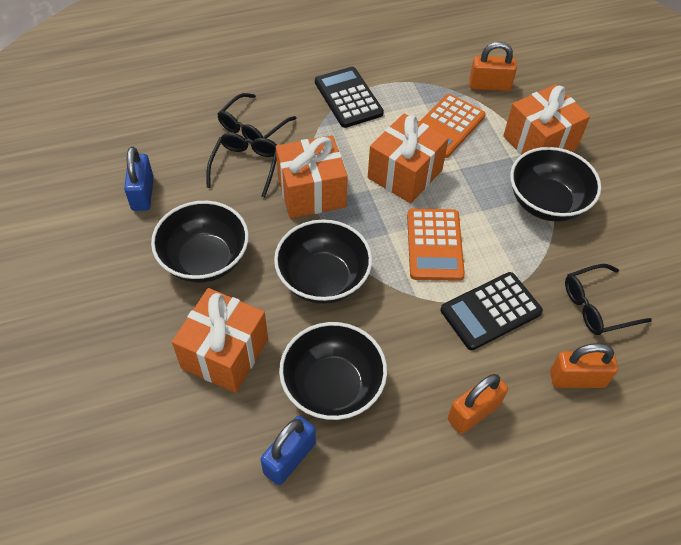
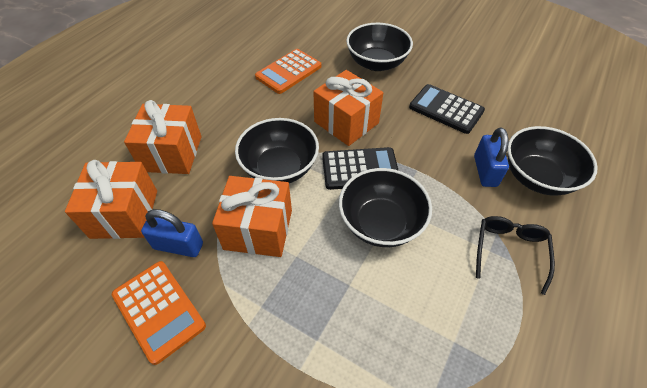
black glasses: [206,133,277,198] [217,93,296,140] [565,264,652,335] = 3 -> [476,216,555,295] = 1
orange padlock: [448,373,508,434] [469,42,517,91] [550,343,618,388] = 3 -> none = 0

